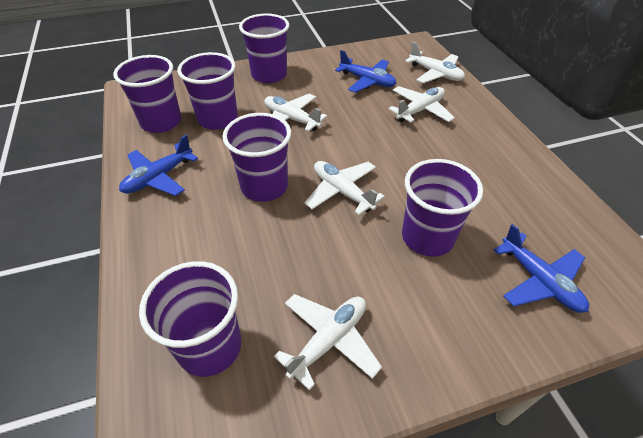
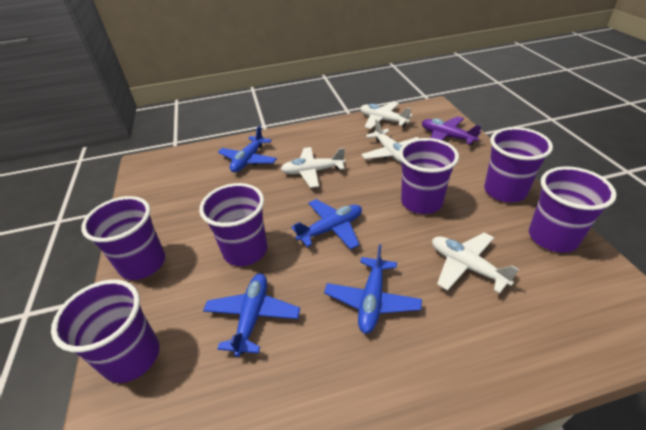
blue plane: [119,135,198,196] [335,50,397,93] [493,224,589,313] = 3 -> [203,274,300,357] [218,125,277,172] [291,199,362,250] [324,244,422,334] = 4
purple plane: none = 0 -> [422,116,482,145] = 1
white plane: [264,94,327,132] [274,294,382,390] [304,161,385,215] [389,86,455,123] [405,42,465,83] = 5 -> [281,147,345,188] [360,102,413,129] [361,119,419,163] [432,232,519,293] = 4

